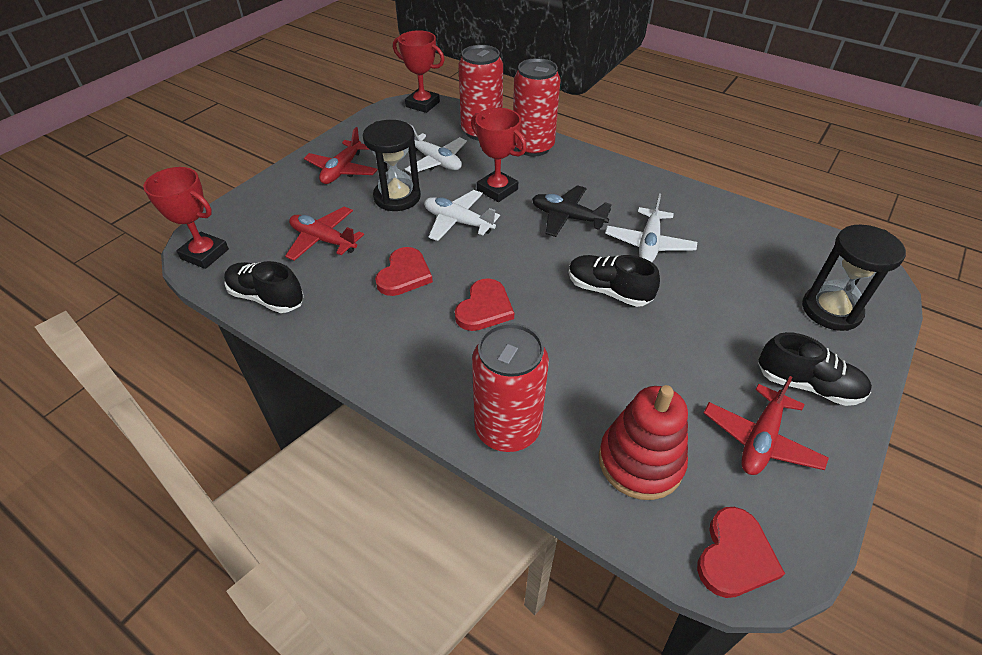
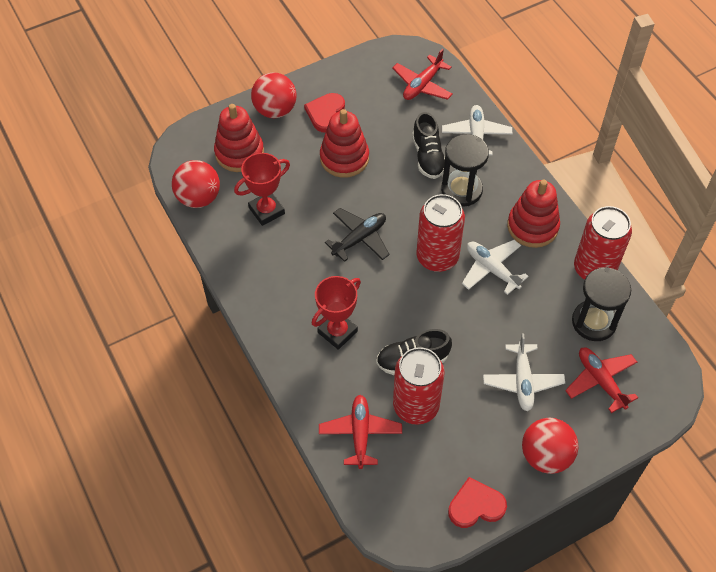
black shoe: [224,261,304,313] [569,255,660,307] [758,332,872,406] = 3 -> [376,329,452,375] [412,112,445,179] = 2
red ball: none = 0 -> [172,160,220,208] [251,72,297,118] [522,418,578,474] = 3
red heart: [375,247,433,296] [455,278,514,331] [697,507,785,598] = 3 -> [304,93,345,133] [448,477,507,528] = 2
red stacking toy: [599,385,688,500] = 1 -> [214,104,264,172] [320,109,369,178] [507,179,560,248] = 3
red trophy: [143,167,229,269] [393,30,445,113] [471,108,527,202] = 3 -> [234,153,290,226] [312,276,361,350] = 2

